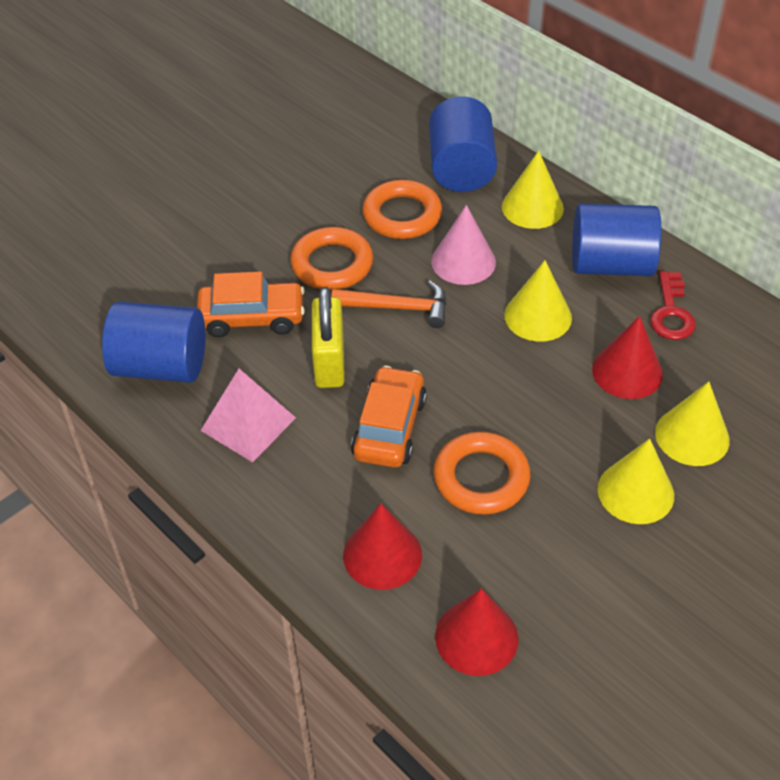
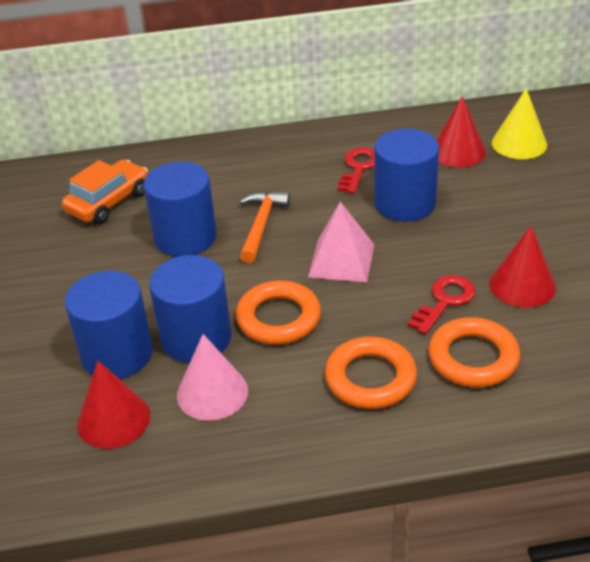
blue cylinder: [102,302,205,383] [429,96,497,192] [572,204,661,276] = 3 -> [65,270,153,379] [143,162,217,257] [149,255,232,363] [374,129,439,222] = 4
orange car: [197,272,305,338] [351,366,427,468] = 2 -> [62,160,148,224] = 1
red key: [650,271,696,340] = 1 -> [338,147,374,194] [408,275,475,334] = 2
yellow cone: [502,151,564,229] [504,260,572,342] [597,439,674,524] [655,382,730,466] = 4 -> [492,88,547,159] = 1
yellow padlock: [312,287,345,388] = 1 -> none = 0

